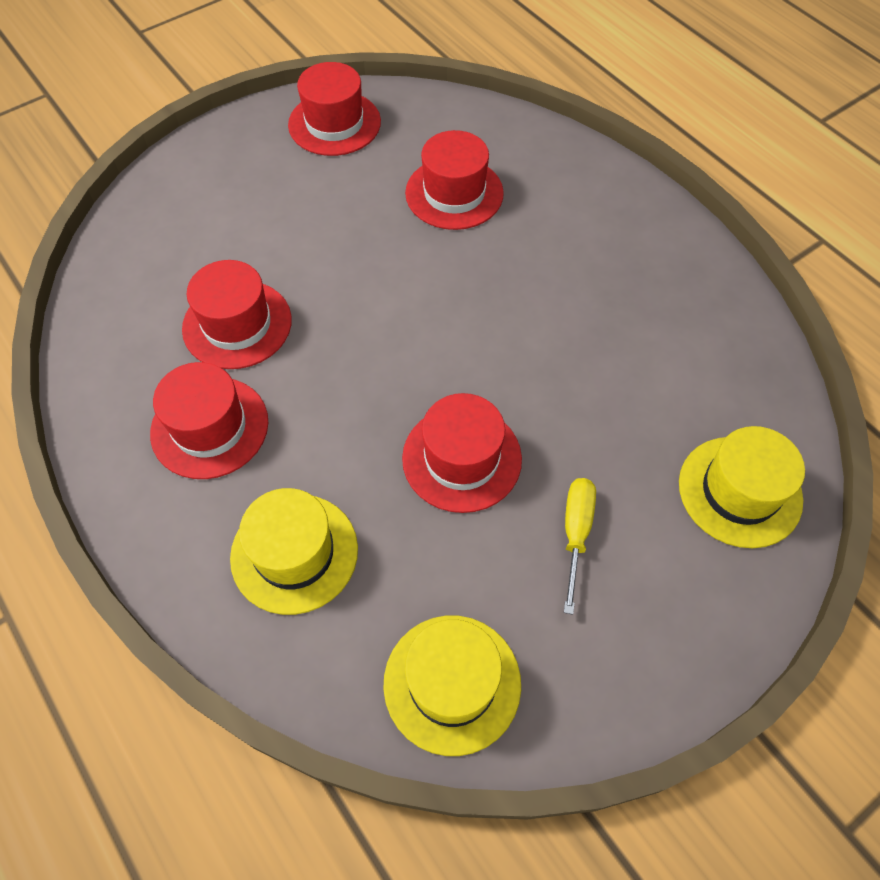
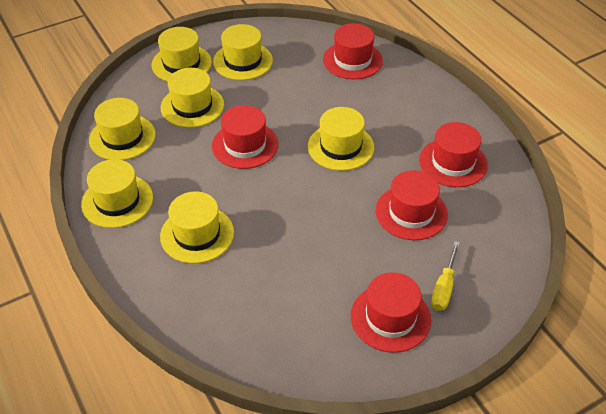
yellow hat: [230,488,358,615] [383,616,521,756] [679,426,805,548] = 3 -> [81,159,153,228] [89,98,156,160] [152,27,212,82] [160,191,234,264] [161,68,224,128] [213,24,273,80] [308,107,374,171] = 7

